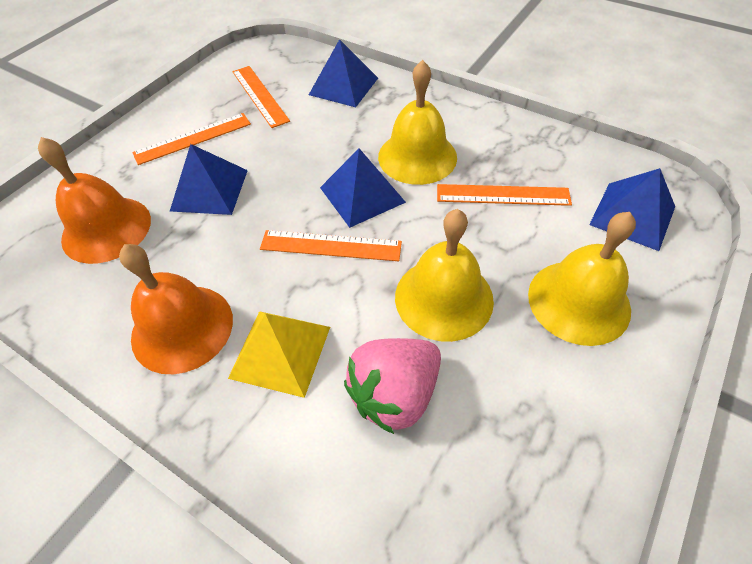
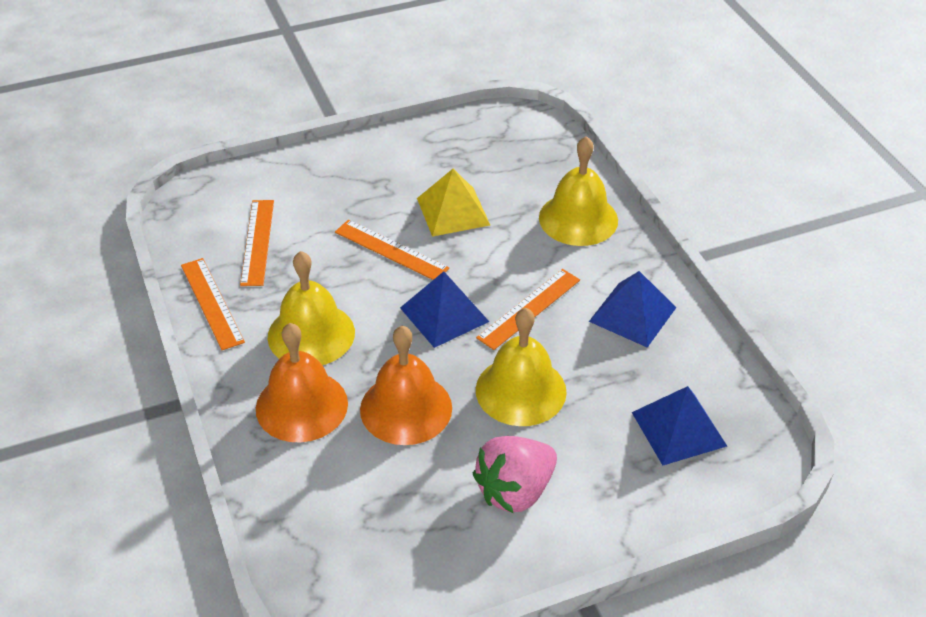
blue pyramid: [170,144,248,215] [309,39,378,107] [320,148,406,228] [589,168,675,251] = 4 -> [400,271,489,348] [589,271,677,348] [632,386,727,465] = 3

